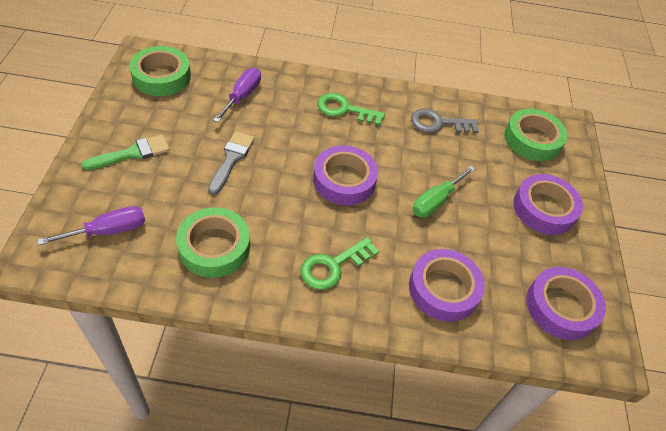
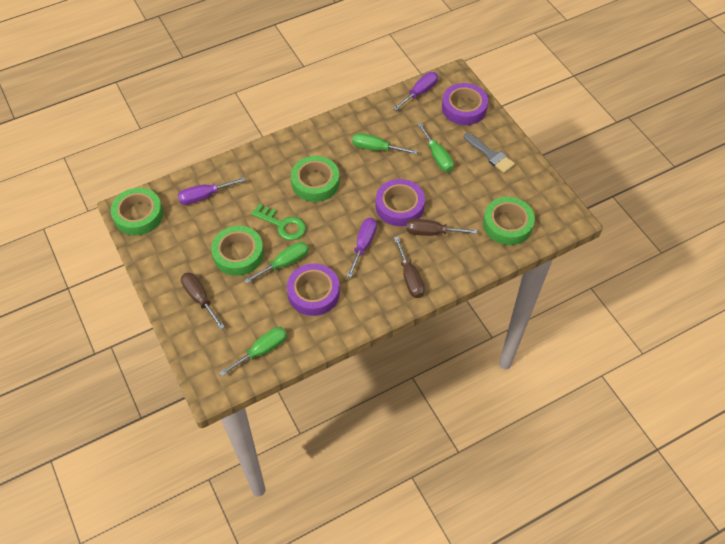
brown screwdriver: none = 0 -> [181,272,225,330] [394,236,425,298] [406,219,477,236] = 3
green brush: [82,135,169,170] = 1 -> none = 0
green key: [300,237,379,290] [317,93,385,126] = 2 -> [251,203,306,240] = 1
green screwdriver: [412,166,475,218] = 1 -> [219,327,287,377] [244,242,309,284] [352,133,418,155] [417,123,454,172] = 4
green tape: [129,46,191,96] [176,207,250,278] [505,109,567,161] = 3 -> [111,188,163,236] [211,226,264,276] [291,156,339,202] [483,197,535,245] = 4
grey key: [411,109,479,133] = 1 -> none = 0
purple screwdriver: [37,206,145,246] [213,68,261,122] = 2 -> [178,177,246,205] [347,218,377,278] [393,72,438,111] = 3
purple tape: [313,145,378,205] [409,249,485,322] [513,174,583,235] [526,267,606,340] = 4 -> [287,264,340,316] [376,179,425,226] [442,83,488,125] = 3

